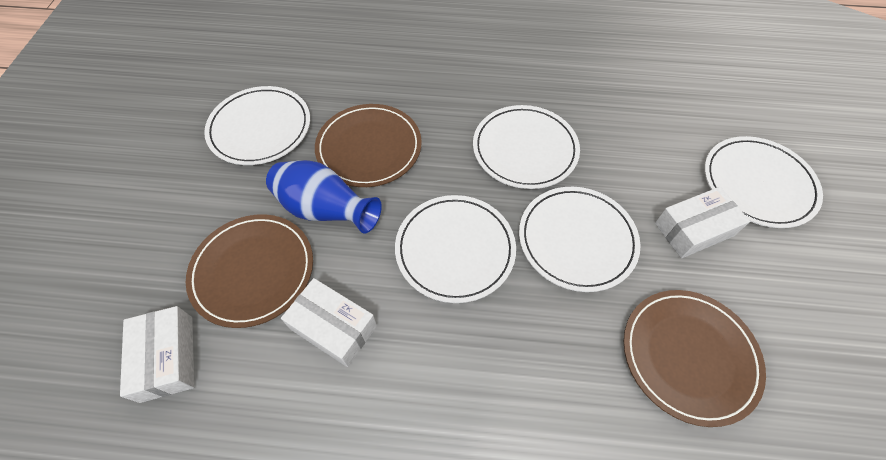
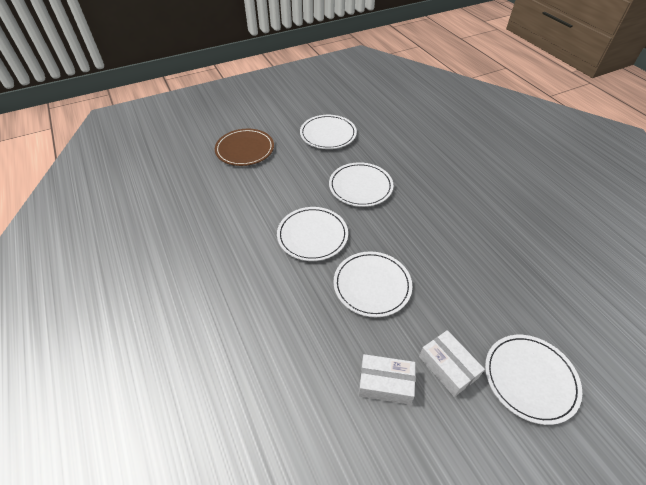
blue vase: [266,160,382,234] = 1 -> none = 0
brown plate: [186,214,313,328] [315,104,422,187] [624,290,766,427] = 3 -> [215,129,274,166] = 1
white box: [120,306,194,403] [281,278,377,367] [655,187,750,258] = 3 -> [358,354,415,405] [419,330,485,397] = 2

